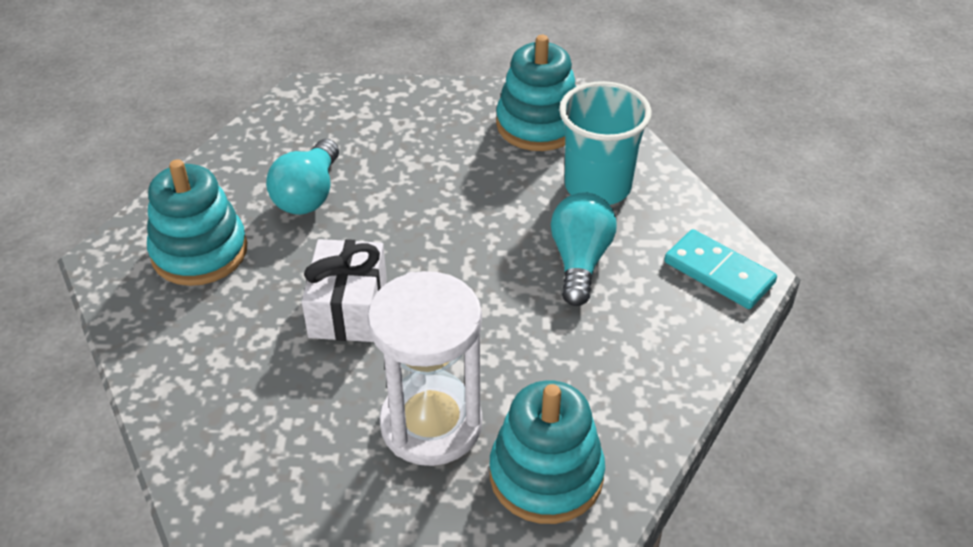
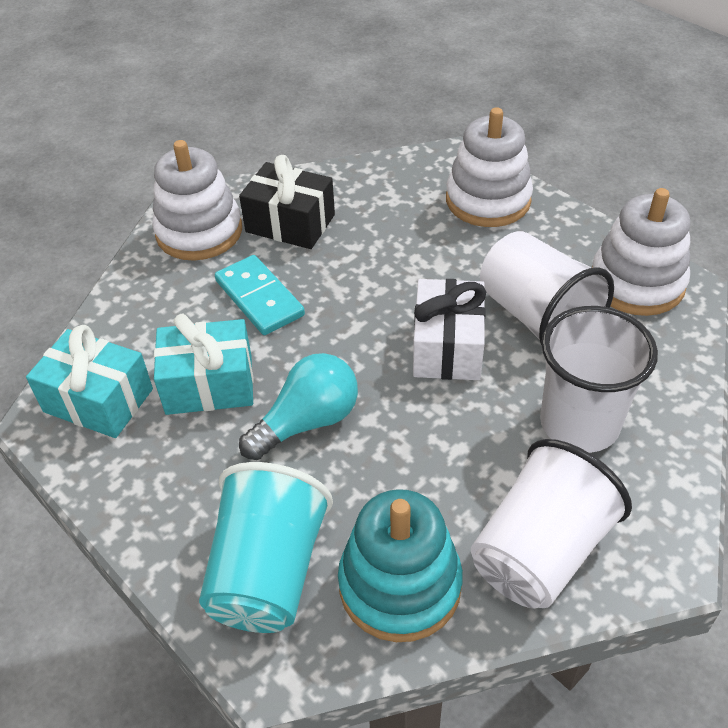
black gift: none = 0 -> [239,155,335,249] = 1
turquoise gift: none = 0 -> [26,325,153,438] [154,314,253,415] = 2
turquoise light bulb: [266,139,339,215] [551,192,617,306] = 2 -> [239,353,358,460] = 1
turquoise stacking toy: [147,159,247,286] [490,380,605,524] [496,35,576,151] = 3 -> [338,489,463,642] = 1
white cup: none = 0 -> [471,439,632,608] [480,231,614,345] [540,306,658,453] = 3
white hourglass: [367,271,482,466] = 1 -> none = 0
white stacking toy: none = 0 -> [152,140,242,261] [446,107,533,227] [592,188,690,316] = 3

